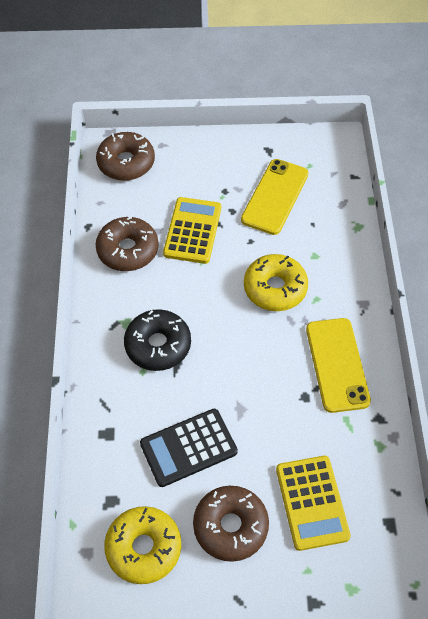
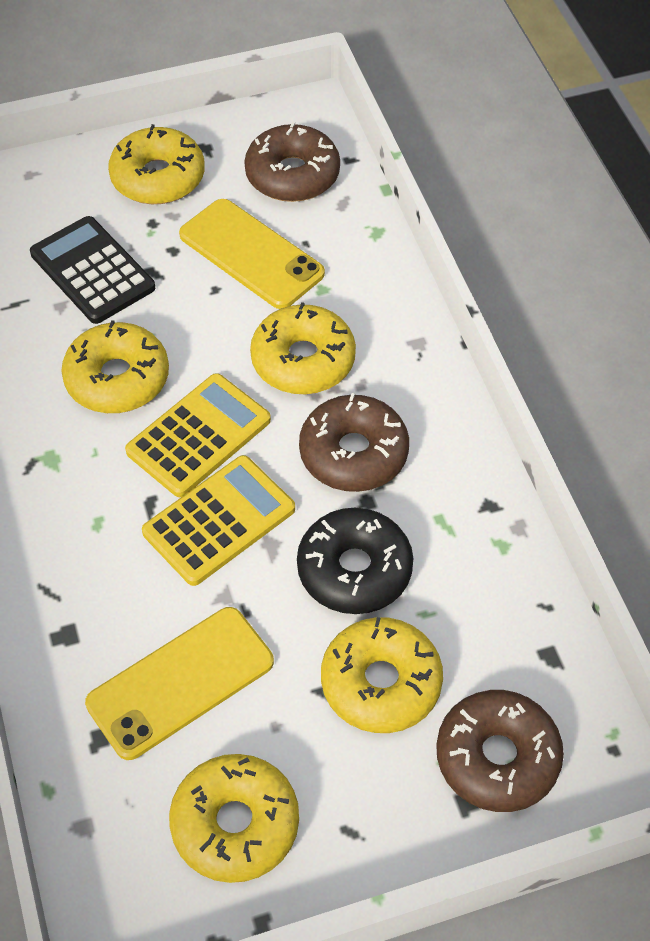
yellow donut: [104,506,181,584] [244,254,308,311] = 2 -> [61,320,169,413] [108,124,205,204] [169,754,299,883] [250,302,356,394] [321,617,443,733] = 5

